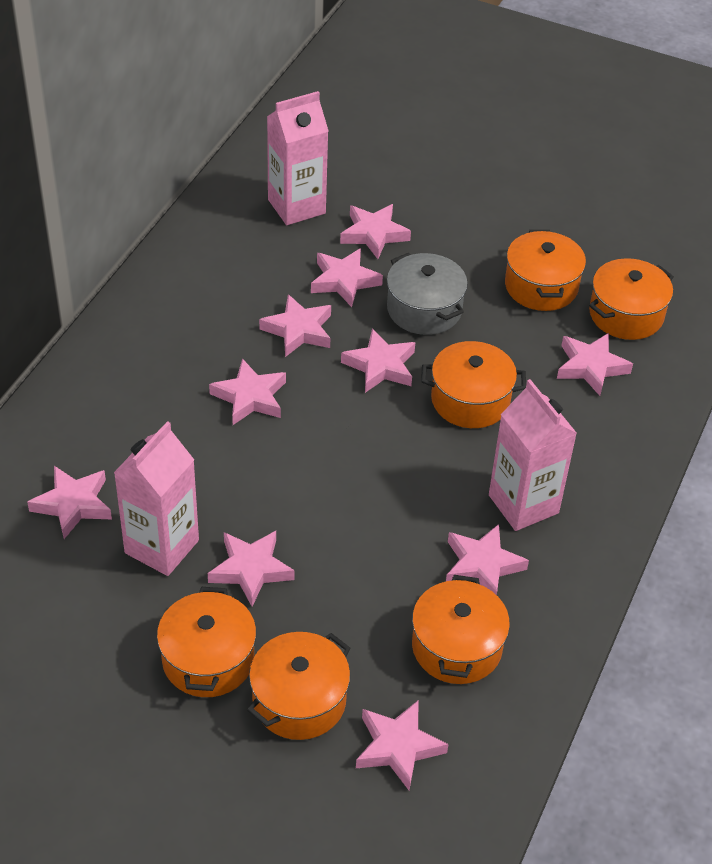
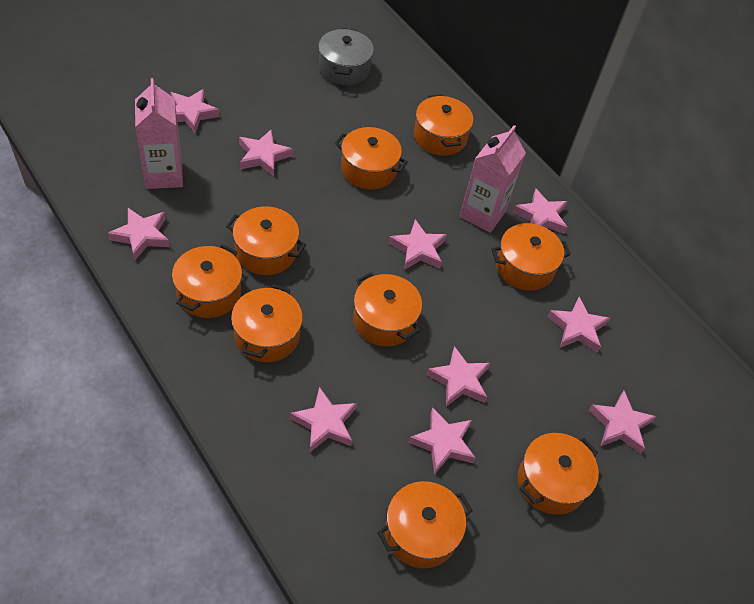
orange pot: [157,587,256,697] [247,632,351,740] [412,575,510,684] [421,341,526,428] [505,230,586,311] [589,258,674,340] = 6 -> [172,244,242,318] [226,206,306,275] [231,284,303,362] [335,127,408,190] [353,272,422,347] [377,481,473,569] [414,95,473,156] [491,223,571,291] [518,433,599,515] = 9
pink carton: [114,421,199,576] [267,91,328,225] [489,379,577,531] = 3 -> [135,78,183,189] [460,125,526,233] = 2

